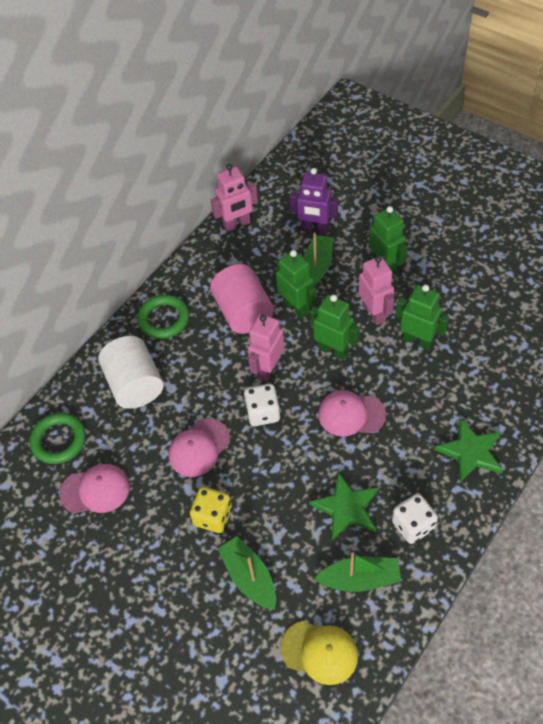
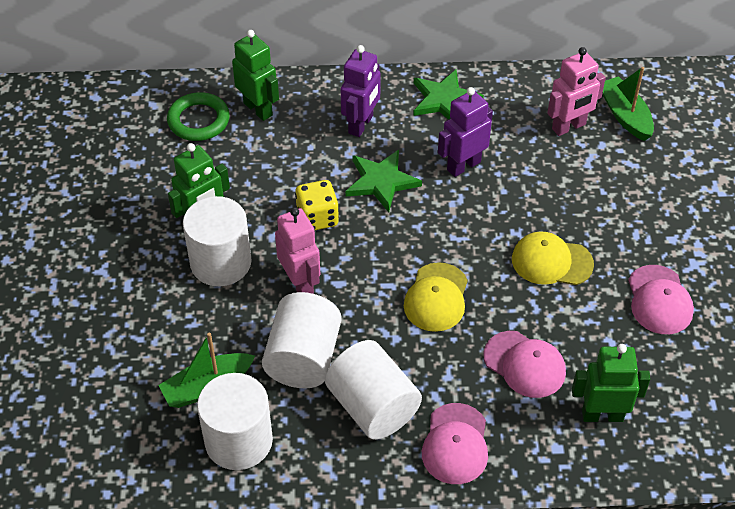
green boat: [218,536,276,610] [303,233,333,287] [314,552,401,592] = 3 -> [158,333,255,408] [602,67,654,141] = 2
green ring: [30,413,86,464] [138,295,189,339] = 2 -> [167,92,230,141] = 1
green robot: [276,250,316,318] [310,295,360,360] [369,206,407,275] [396,284,449,350] = 4 -> [168,143,230,218] [232,30,279,121] [572,344,650,422] = 3
pink cylinder: [210,264,274,334] = 1 -> none = 0
pink robot: [211,164,258,232] [248,314,284,382] [358,256,394,325] = 3 -> [275,207,320,294] [547,47,606,136] = 2
purple robot: [290,168,338,234] = 1 -> [341,45,381,137] [438,87,493,177] = 2
white cylinder: [98,336,164,409] = 1 -> [183,196,252,286] [197,373,273,470] [262,292,342,388] [325,340,422,440] = 4
white dice: [244,384,281,426] [392,493,438,544] = 2 -> none = 0
yellow cap: [280,621,358,685] = 1 -> [404,262,468,332] [512,232,594,285] = 2

